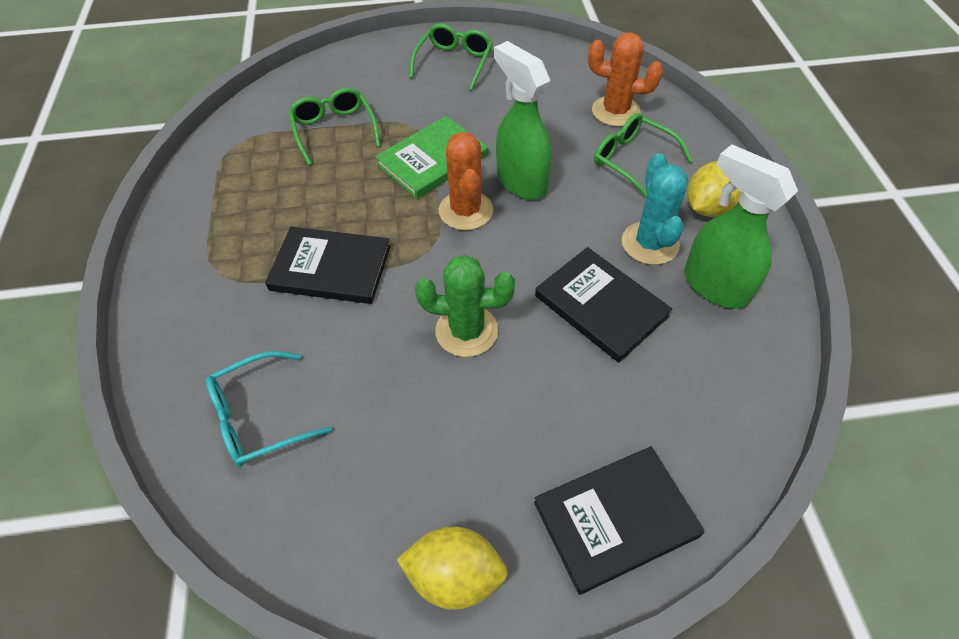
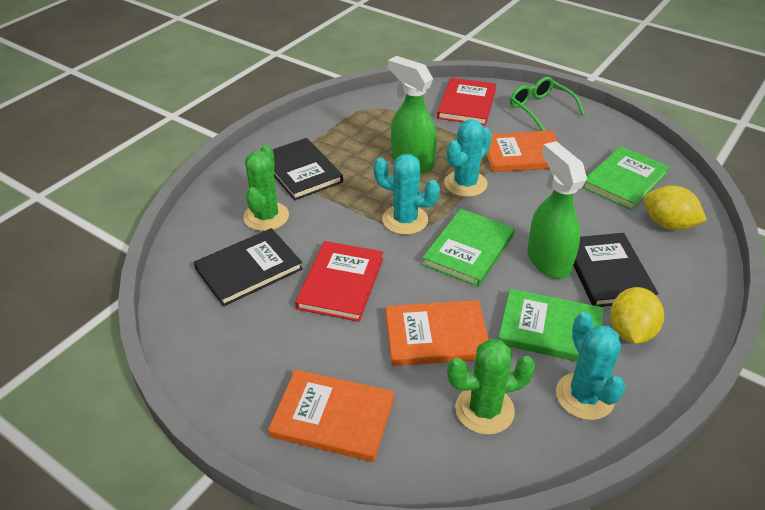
green book: [375,116,488,199] = 1 -> [422,209,515,287] [498,289,604,361] [582,146,670,210] = 3
green cactus: [415,255,515,357] = 1 -> [243,145,289,231] [447,339,536,435] = 2
green glasses: [288,87,381,166] [409,23,493,91] [594,113,693,198] = 3 -> [510,77,584,131] = 1
orange book: none = 0 -> [268,369,394,462] [386,300,489,366] [486,130,559,172] = 3
orange cactus: [439,132,493,230] [588,32,663,127] = 2 -> none = 0
red book: none = 0 -> [295,241,383,322] [437,78,496,126] = 2
turquoise cactus: [622,153,688,265] = 1 -> [373,154,440,235] [444,119,492,197] [556,312,625,420] = 3
turquoise glasses: [206,351,332,467] = 1 -> none = 0

